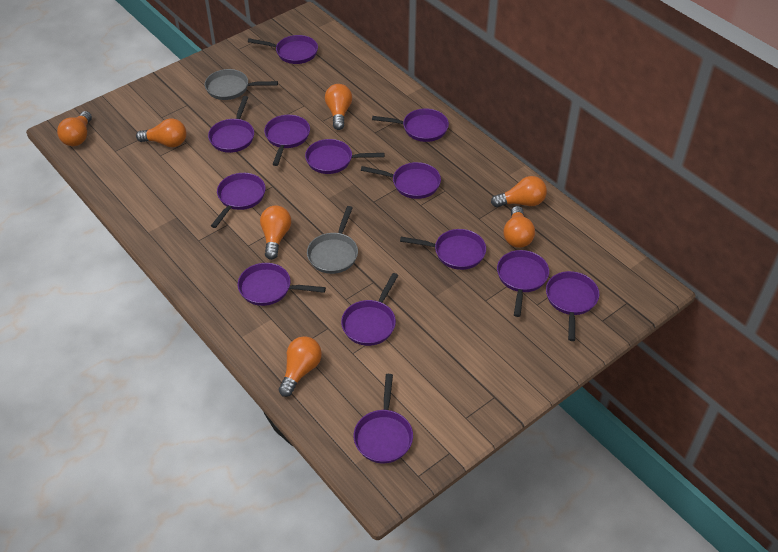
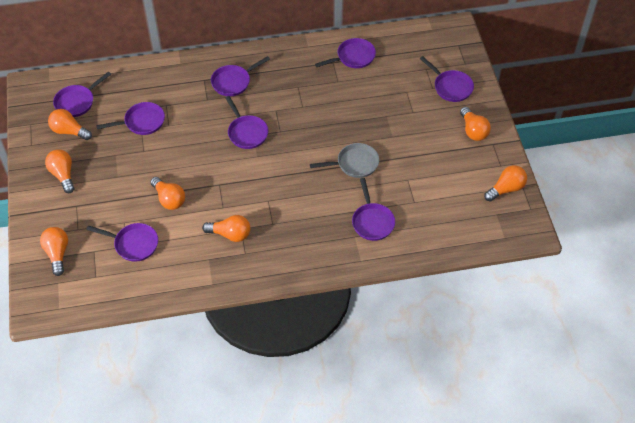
grey pan: [204,69,278,100] [307,206,358,274] = 2 -> [310,143,379,178] = 1
purple pan: [208,96,254,153] [211,173,266,228] [238,263,326,306] [248,35,318,64] [264,115,310,166] [305,139,385,174] [341,273,398,346] [353,374,413,463] [361,162,441,199] [372,109,449,142] [400,229,486,270] [497,250,549,317] [546,271,599,341] = 13 -> [53,72,111,117] [86,223,158,262] [96,102,165,135] [211,56,270,96] [225,96,268,149] [315,38,376,68] [352,178,395,241] [420,56,474,102] = 8

